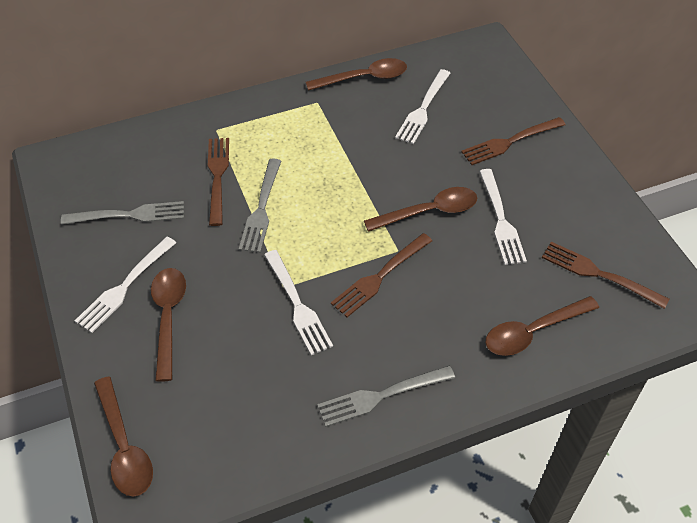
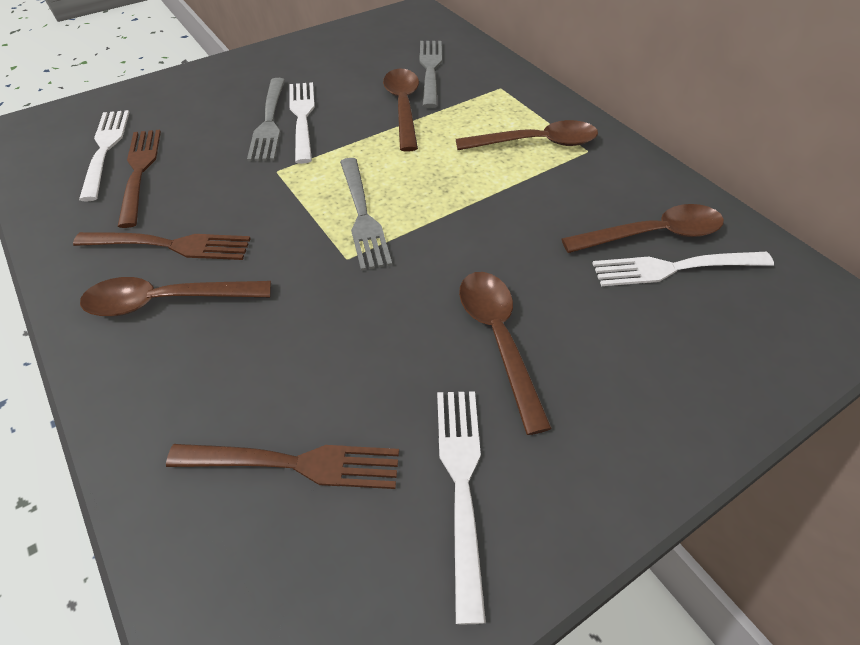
brown fork: [208,138,229,226] [331,233,432,317] [461,117,565,165] [542,242,669,309] = 4 -> [73,232,251,260] [117,130,161,228] [166,444,399,489] = 3

